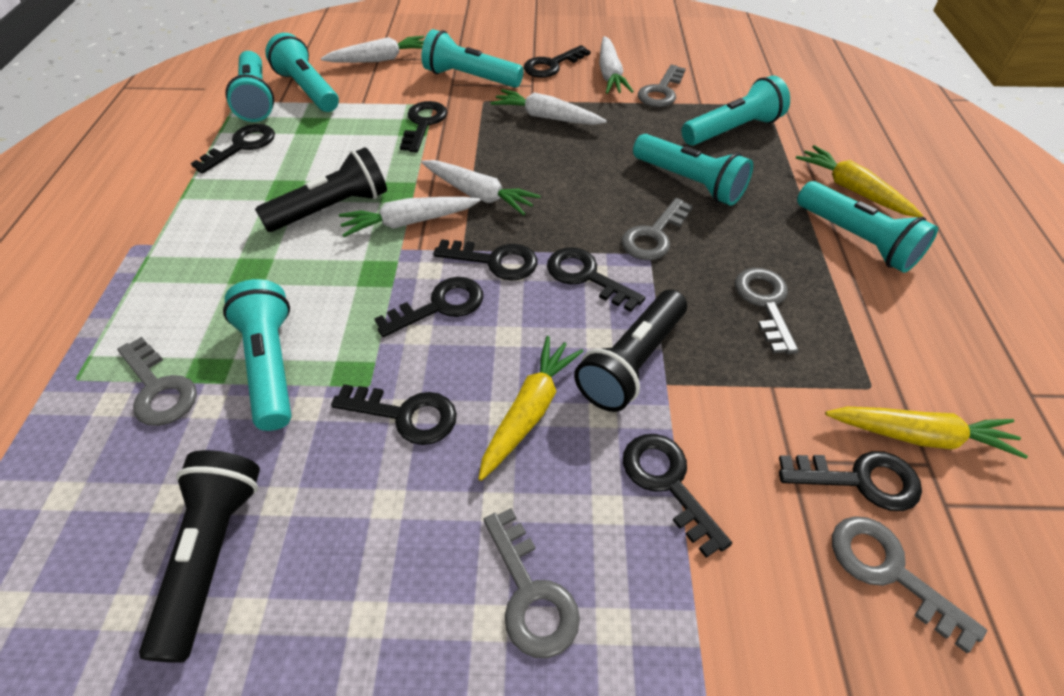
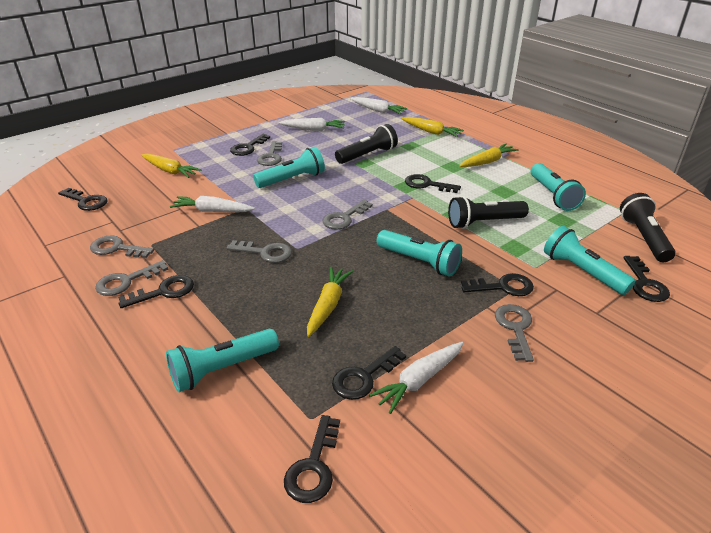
black key: [191,124,275,174] [331,384,457,445] [374,277,483,337] [400,101,447,152] [433,239,537,281] [523,45,591,78] [547,247,645,312] [623,434,732,558] [779,451,922,511] = 9 -> [58,188,107,211] [118,275,194,308] [230,134,270,156] [284,415,340,503] [332,346,406,400] [405,174,461,193] [461,273,534,296] [623,256,670,302] = 8
turquoise flashlight: [223,279,291,431] [226,51,274,122] [265,33,339,112] [422,29,523,88] [633,134,753,206] [682,75,790,145] [797,181,938,273] = 7 -> [166,329,279,392] [253,147,325,188] [377,230,462,276] [531,163,586,211] [544,226,635,295] = 5
white carrot: [321,36,424,63] [339,197,480,237] [421,160,541,215] [491,89,607,125] [599,36,634,94] = 5 -> [170,196,255,212] [279,118,345,131] [351,97,408,114] [369,342,464,414] = 4
yellow carrot: [478,336,583,481] [796,145,924,217] [825,407,1028,459] = 3 -> [141,153,201,178] [307,267,353,337] [401,117,464,137] [459,144,519,167] = 4

